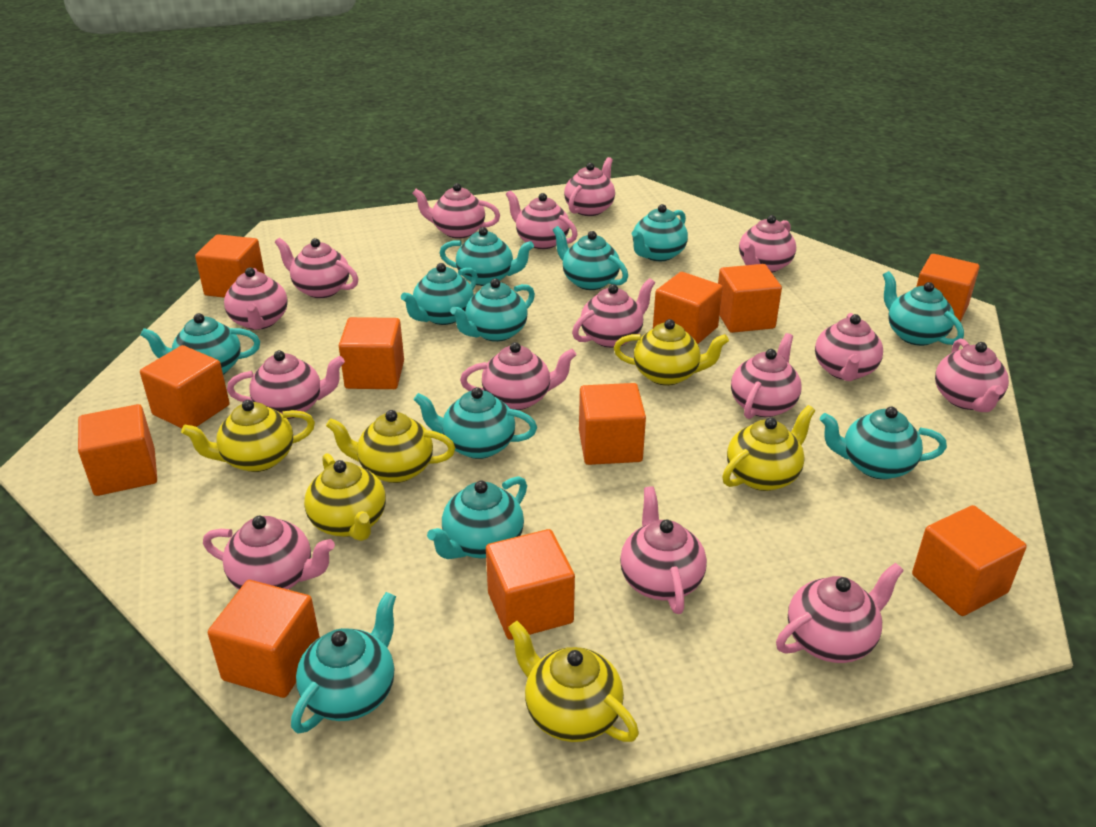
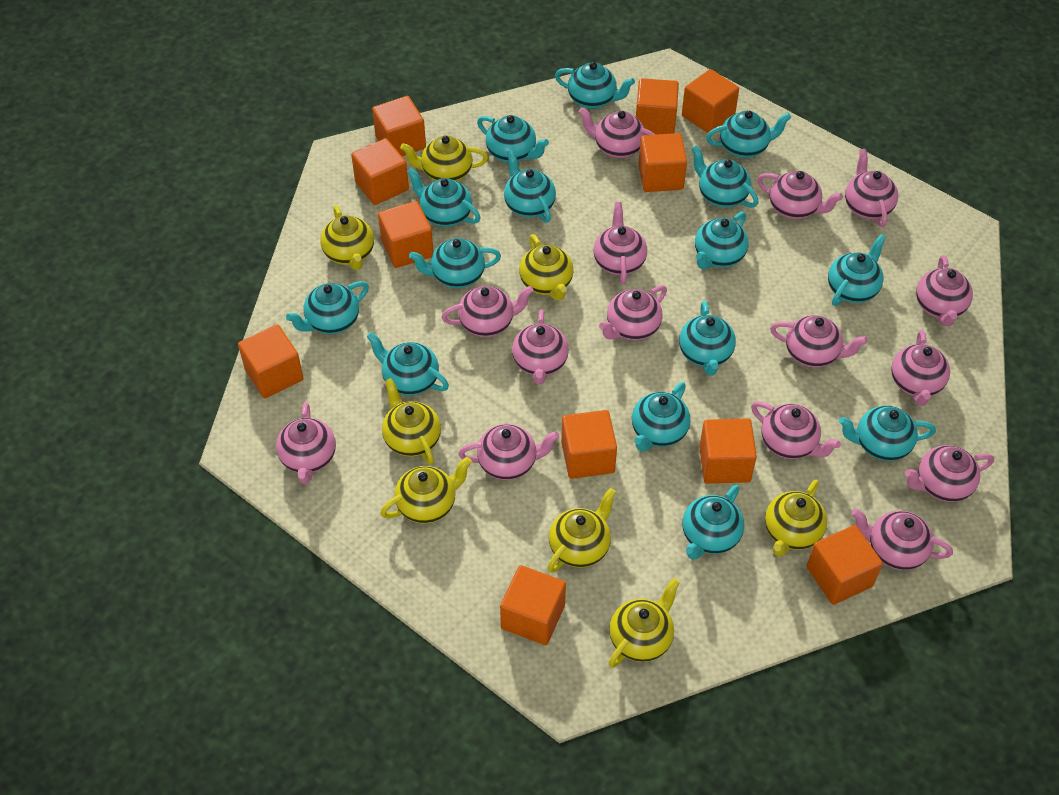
turquoise teapot: [140,313,260,375] [291,592,396,733] [401,263,478,325] [414,387,537,459] [427,476,527,559] [440,227,534,286] [450,278,535,342] [553,226,628,290] [632,204,688,261] [820,407,947,479] [883,271,964,346] = 11 -> [286,281,369,334] [366,332,449,395] [407,168,481,227] [409,238,501,288] [477,115,549,163] [504,150,556,223] [555,62,635,109] [632,382,690,452] [679,301,736,376] [682,485,744,560] [691,145,759,208] [695,212,749,269] [706,111,791,158] [828,234,886,306] [839,405,936,461] = 15
yellow teapot: [181,400,315,472] [304,453,386,541] [326,410,455,483] [508,621,639,742] [614,319,729,386] [722,405,815,491] = 6 -> [320,205,374,270] [380,457,472,524] [382,378,441,465] [400,136,488,181] [519,234,573,301] [547,488,616,573] [609,578,680,668] [765,480,827,557] = 8

